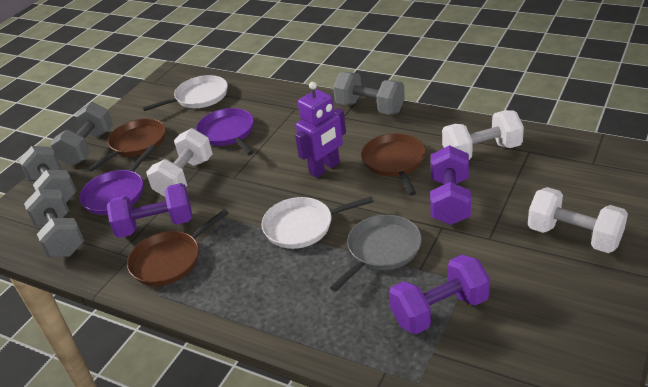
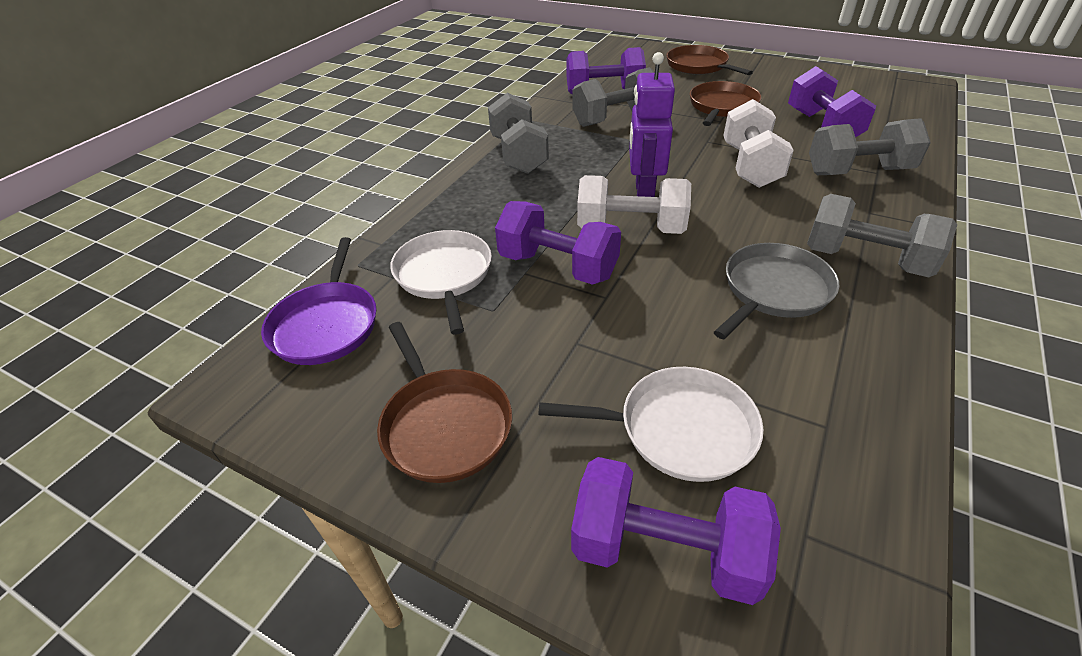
purple dumbbell: [107,183,192,238] [389,255,490,334] [430,145,471,225] = 3 -> [495,201,621,285] [566,47,646,94] [571,457,781,605] [788,66,876,137] = 4
purple pan: [79,145,156,215] [196,108,254,155] = 2 -> [261,237,377,365] = 1
white dumbbell: [146,128,213,197] [442,110,524,160] [528,187,628,253] = 3 -> [577,175,691,234] [723,99,794,188] = 2

